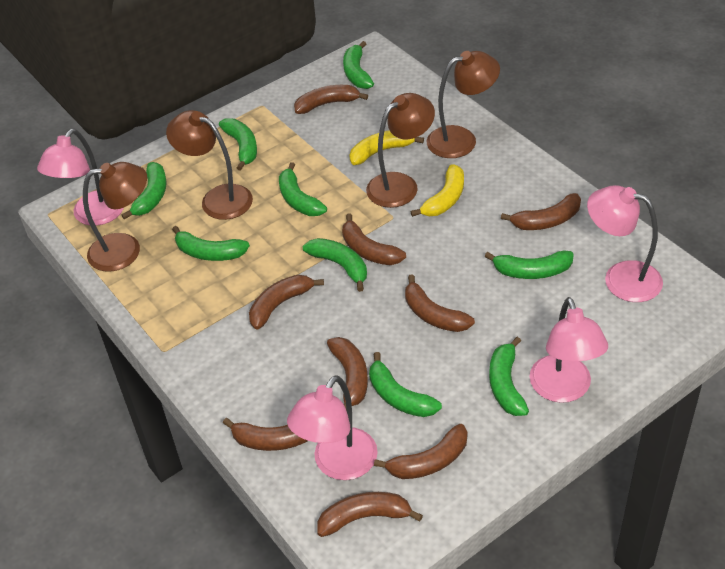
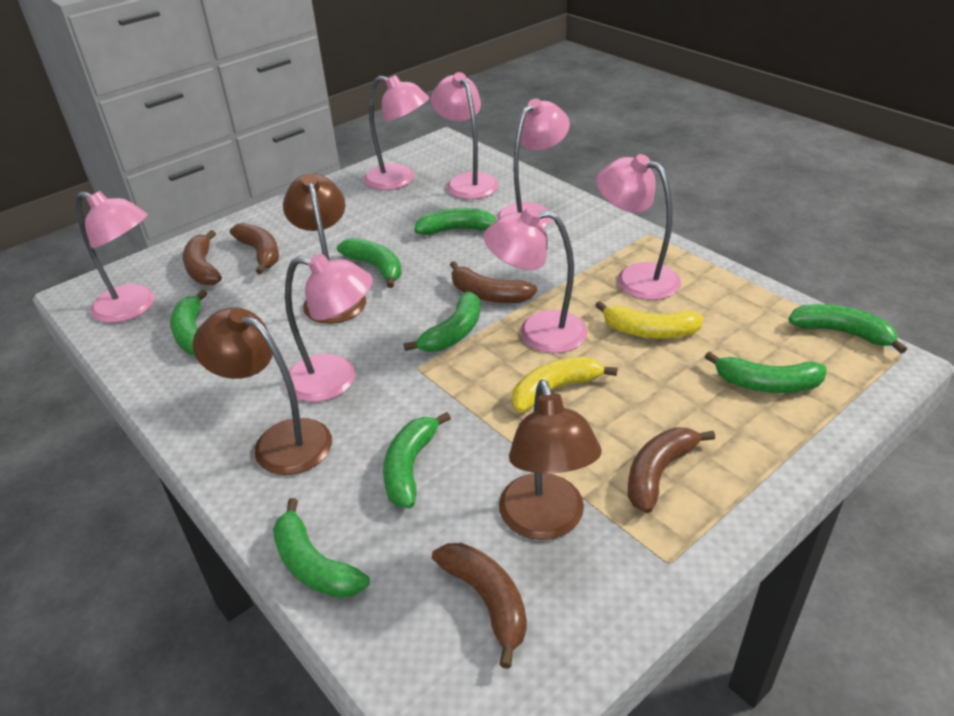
brown banana: [223,418,308,451] [249,275,324,329] [294,85,368,114] [317,492,423,537] [327,337,368,408] [342,213,406,265] [374,424,467,479] [405,274,475,332] [501,193,581,230] = 9 -> [182,230,222,285] [230,223,279,274] [432,543,527,669] [450,261,537,303] [628,427,715,513] = 5
brown lamp: [83,162,147,272] [166,110,253,220] [366,93,435,208] [427,51,500,158] = 4 -> [193,308,332,475] [283,174,366,324] [499,379,602,540] = 3
green banana: [121,162,167,219] [172,226,250,261] [219,118,257,171] [279,162,327,216] [303,238,367,292] [343,41,374,89] [369,352,442,417] [485,251,574,279] [489,337,529,416] = 9 -> [170,290,207,355] [273,498,370,598] [337,238,402,288] [383,412,451,508] [404,291,480,352] [414,208,496,235] [705,351,827,393] [788,304,907,354] = 8
pink lamp: [37,129,123,226] [287,375,378,480] [529,297,608,403] [587,185,663,302] = 4 -> [76,191,155,323] [285,253,373,402] [364,75,429,190] [431,72,499,199] [484,207,588,353] [497,98,570,228] [596,154,681,300] = 7

